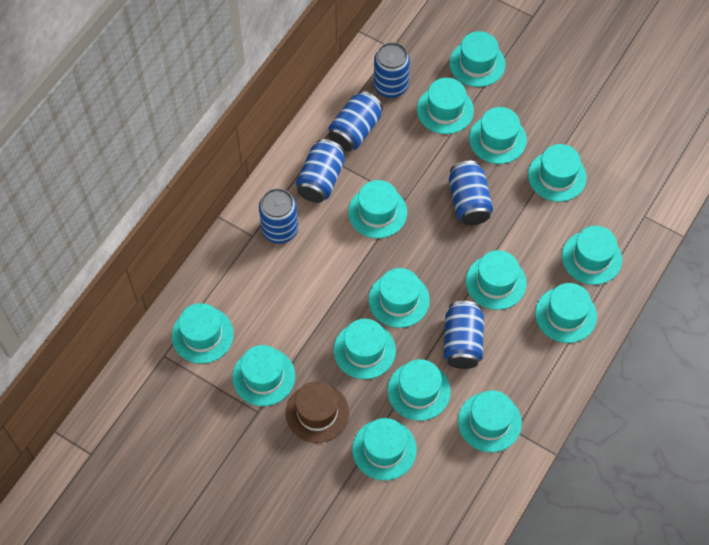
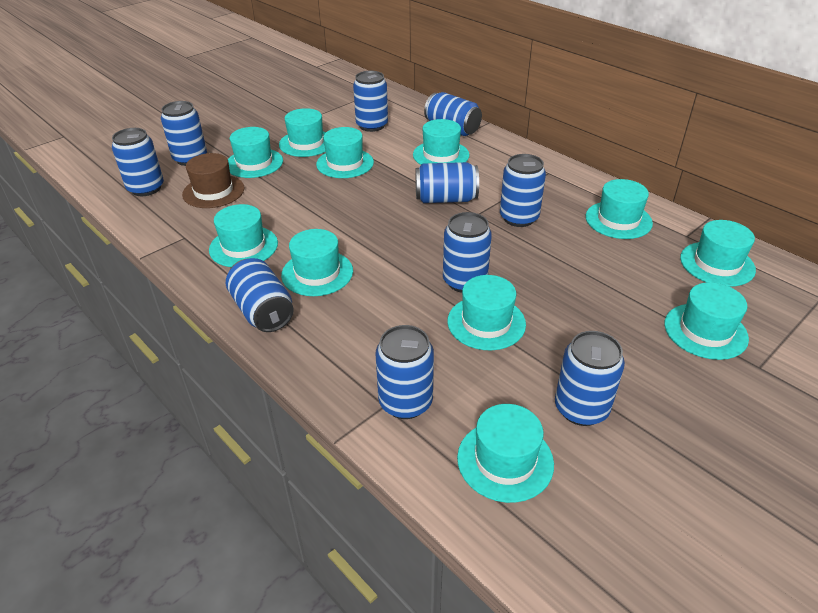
blue can: [259,188,298,244] [296,139,345,203] [328,91,383,151] [374,42,410,98] [444,301,484,369] [449,161,493,225] = 6 -> [112,128,164,196] [161,101,207,166] [226,258,294,332] [353,71,388,132] [375,325,434,419] [415,162,479,203] [424,92,482,136] [443,212,492,293] [500,154,546,227] [555,331,625,426] = 10
turquoise hat: [172,303,234,364] [232,345,295,406] [334,319,396,379] [348,180,407,238] [352,418,417,480] [369,268,430,328] [387,359,451,421] [417,78,474,134] [449,31,505,87] [458,390,522,452] [466,250,526,310] [469,107,527,164] [528,144,587,202] [535,283,597,343] [562,226,622,285] = 15 -> [209,204,278,267] [228,127,283,178] [279,108,326,157] [281,229,353,296] [316,127,374,178] [413,119,470,165] [447,275,526,350] [457,404,554,503] [586,179,653,239] [664,282,749,360] [680,220,756,287] = 11

